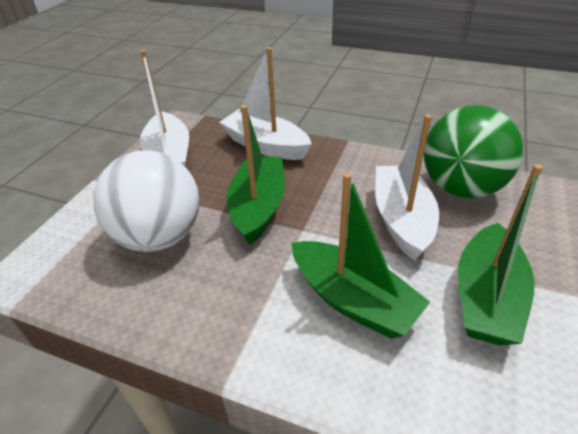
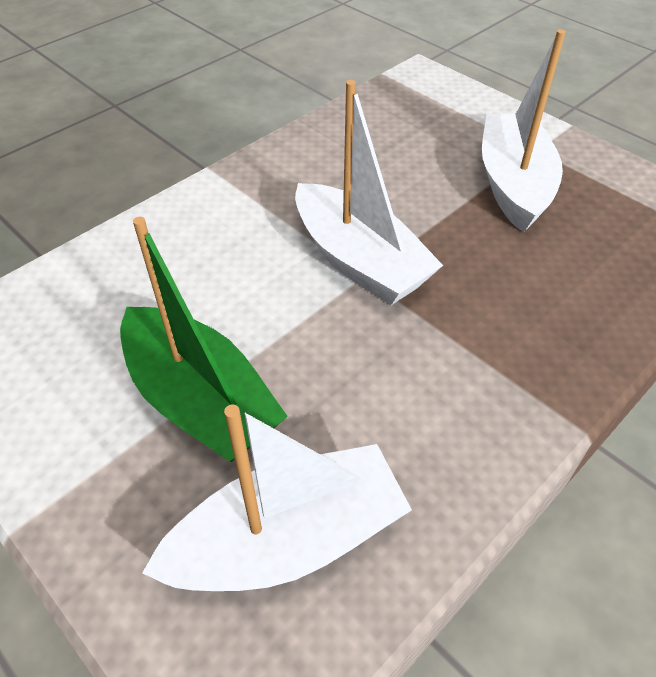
green ball: [424,105,523,198] = 1 -> none = 0
green boat: [227,105,285,245] [292,173,430,339] [458,164,543,346] = 3 -> [120,217,288,462] = 1
white ball: [93,150,200,252] = 1 -> none = 0

